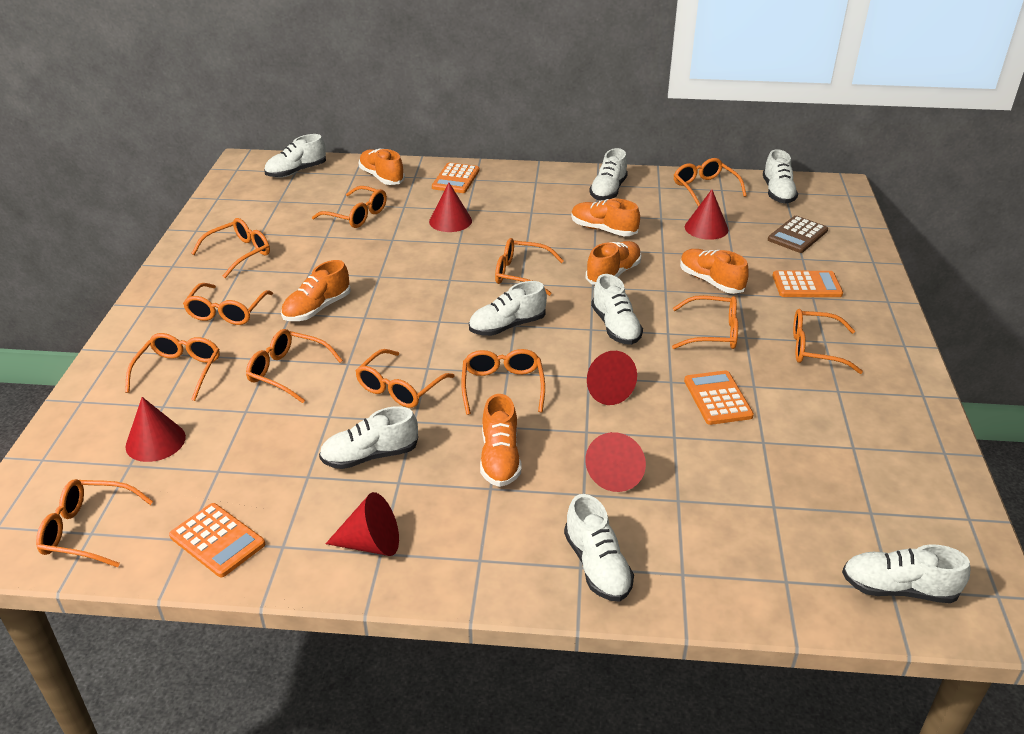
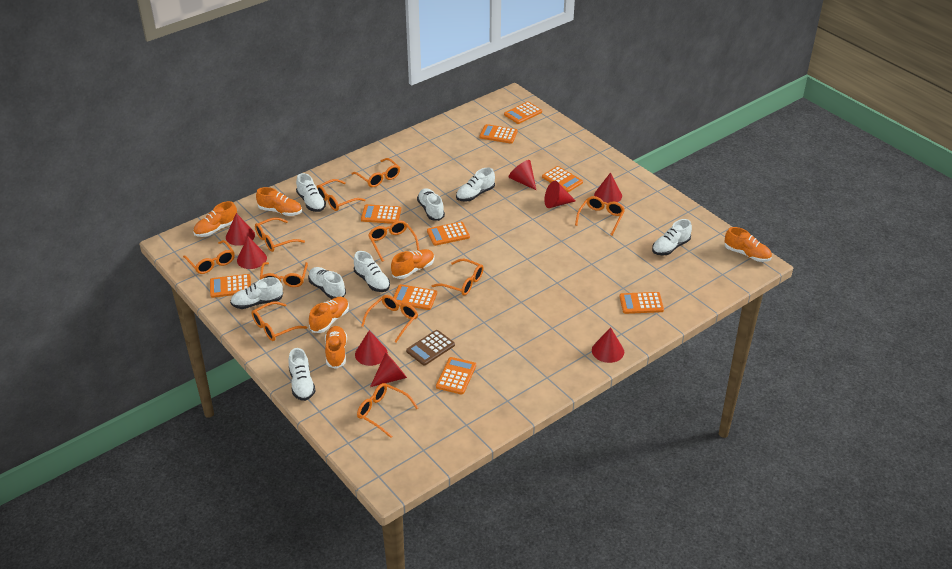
orange calculator: [169,503,265,577] [432,162,480,193] [684,370,754,425] [772,271,843,297] = 4 -> [210,274,251,298] [361,204,401,224] [393,284,437,310] [427,222,470,246] [436,357,476,395] [480,124,518,144] [504,102,542,124] [542,166,583,192] [620,292,664,314] = 9
orange glasses: [36,479,154,567] [125,333,220,401] [183,283,273,325] [191,218,270,278] [246,329,343,403] [312,186,387,228] [356,349,455,408] [461,349,545,415] [495,238,564,296] [672,295,738,349] [674,158,747,207] [793,309,863,374] = 12 -> [183,240,235,274] [251,301,307,341] [255,217,305,252] [260,262,308,287] [316,179,366,211] [351,158,400,187] [357,383,418,438] [361,295,418,342] [368,221,419,262] [432,259,484,296] [575,196,625,236] = 11
red cone: [126,397,186,462] [326,492,399,556] [429,183,472,232] [585,432,646,492] [587,351,637,405] [685,189,728,240] = 6 -> [226,213,255,246] [237,236,267,269] [355,330,388,366] [370,353,407,387] [508,160,536,190] [544,181,576,208] [592,327,624,363] [594,172,622,203] = 8

